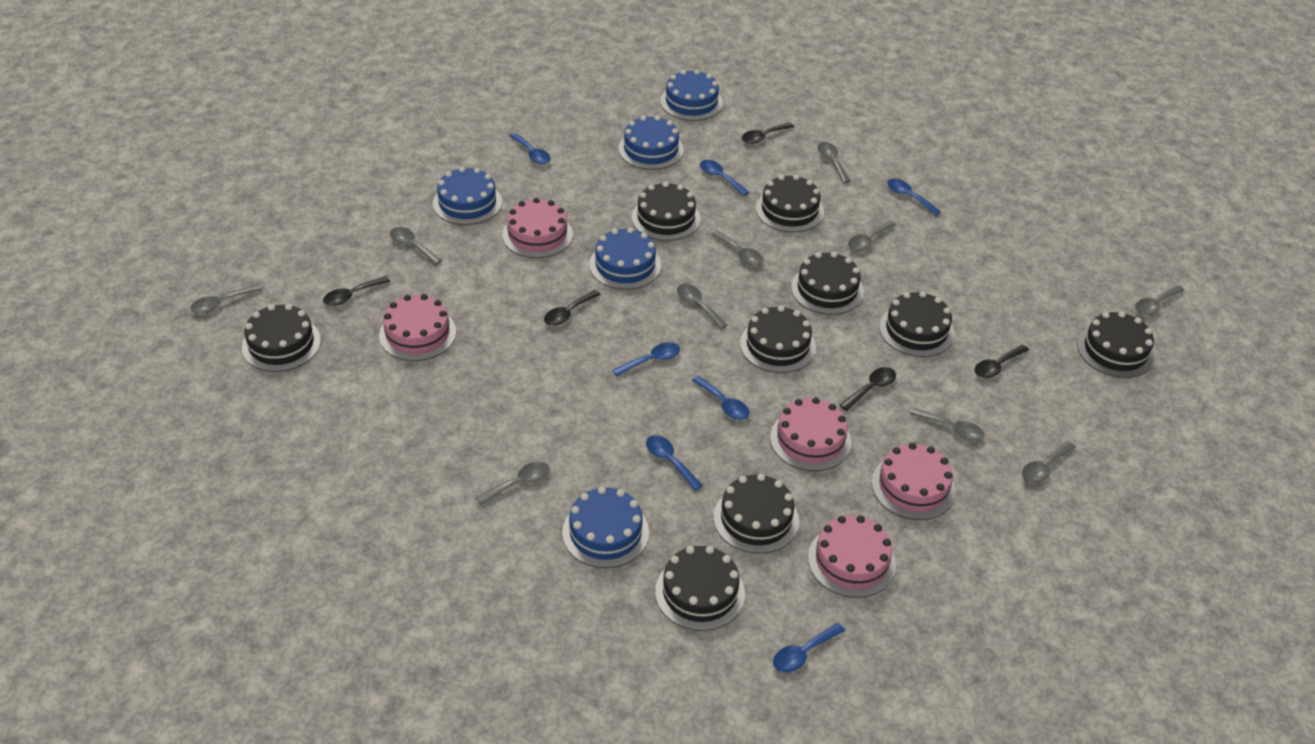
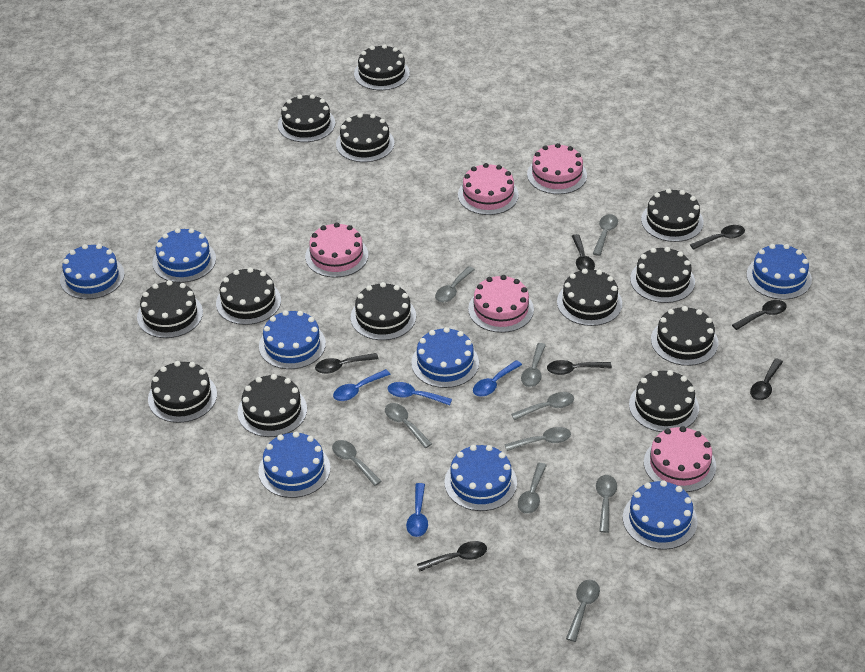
black cake: [242,304,321,372] [632,182,701,241] [655,546,745,631] [714,474,799,554] [740,305,816,373] [756,175,824,232] [791,252,864,315] [879,291,954,357] [1077,311,1154,378] = 9 -> [137,280,203,338] [148,361,217,423] [216,267,281,325] [238,374,307,437] [278,94,335,142] [336,113,394,162] [351,282,416,340] [354,44,410,90] [557,269,622,326] [629,370,699,432] [630,247,695,303] [641,189,704,242] [651,306,718,366] = 13
black spoon: [323,276,390,306] [544,290,601,326] [742,123,794,144] [840,367,896,411] [974,345,1029,378] = 5 -> [315,353,379,374] [417,541,487,571] [547,360,612,375] [572,234,595,271] [690,225,745,250] [732,300,787,330] [750,358,783,400] = 7
blue cake: [433,167,502,225] [562,487,649,568] [589,228,661,290] [618,116,684,170] [660,70,723,121] = 5 -> [60,244,125,299] [153,228,216,283] [258,432,330,498] [259,310,326,369] [411,327,479,388] [444,445,517,511] [623,480,698,550] [746,244,812,300] = 8
blue spoon: [510,133,551,164] [612,342,680,376] [646,435,703,491] [692,376,750,420] [700,160,749,196] [773,623,845,673] [887,179,941,215] = 7 -> [333,369,391,401] [388,382,452,405] [406,483,428,537] [473,360,522,397] = 4

